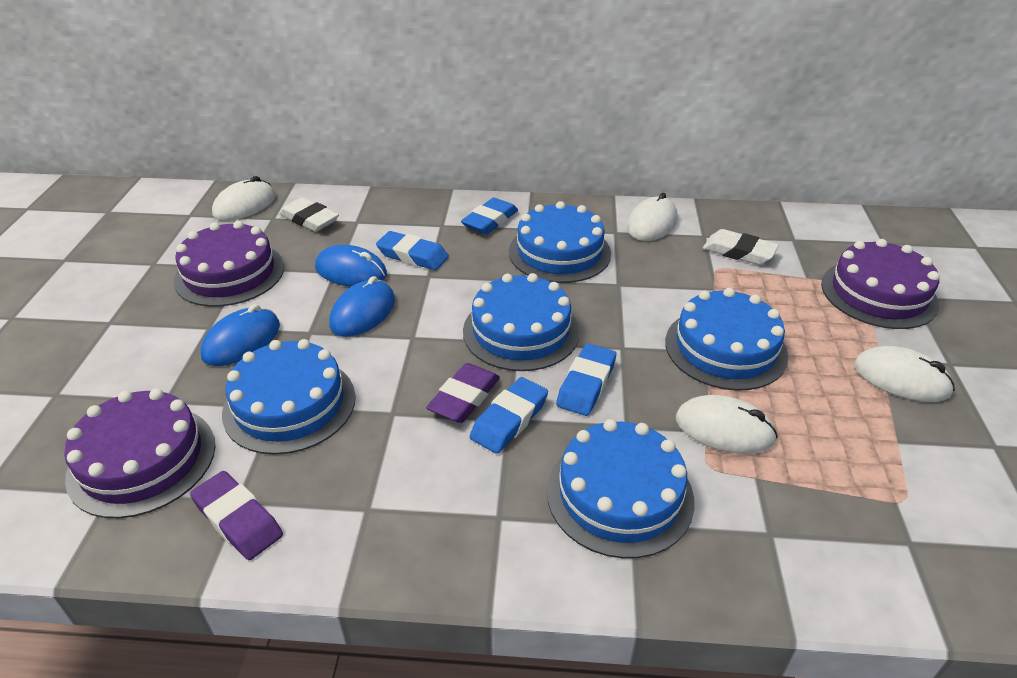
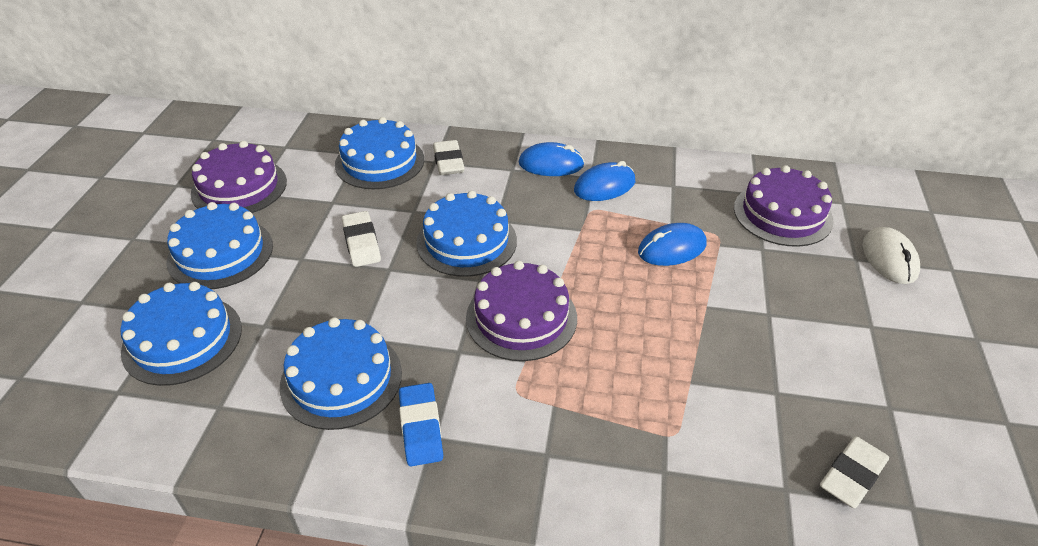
blue eraser: [376,231,449,270] [461,198,518,234] [470,377,548,454] [556,343,616,416] = 4 -> [399,383,443,466] = 1
purple eraser: [190,471,283,560] [426,363,500,423] = 2 -> none = 0
white eraser: [279,197,339,232] [703,229,779,265] = 2 -> [342,211,381,267] [433,140,465,175] [820,436,889,508] = 3
white mouse: [212,176,276,221] [627,193,678,241] [676,395,778,454] [854,346,955,402] = 4 -> [863,227,920,284] = 1

